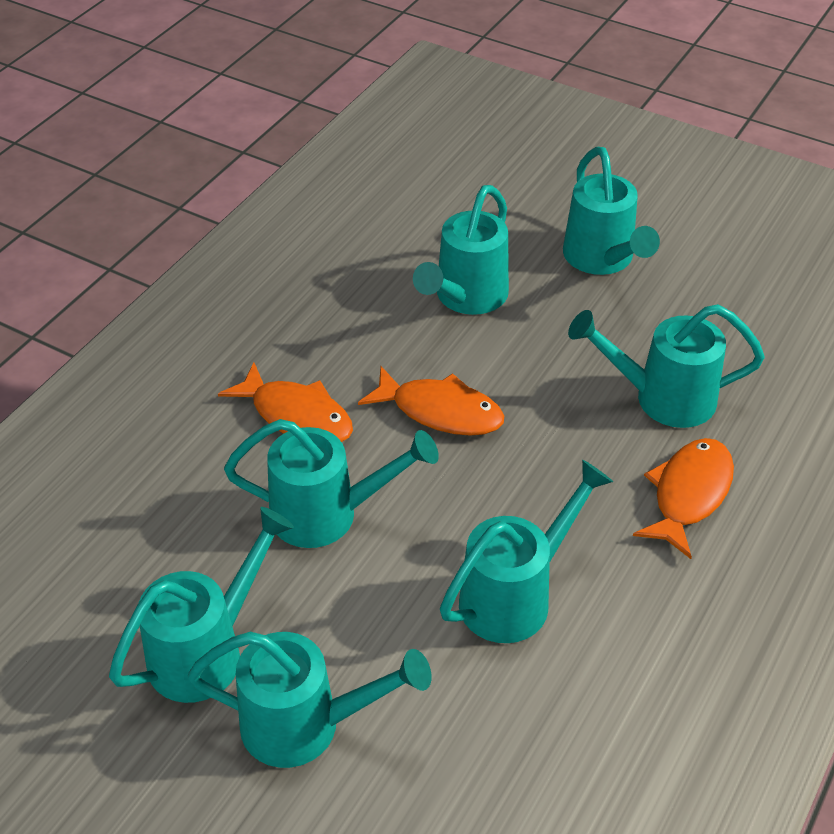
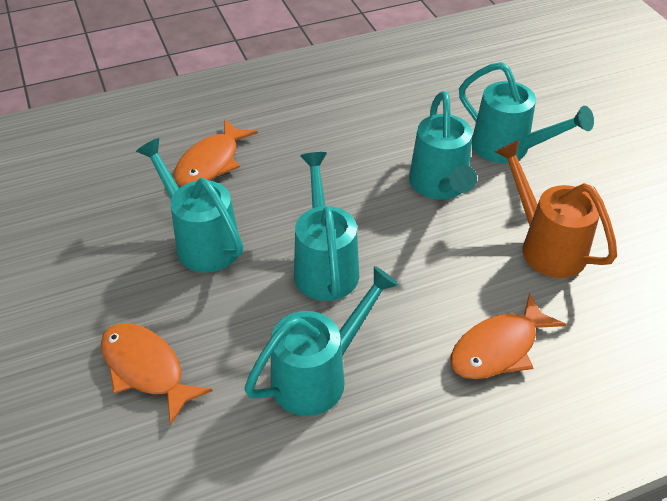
orange watering can: none = 0 -> [495,140,617,278] = 1
turquoise watering can: [109,507,294,703] [188,632,432,768] [224,419,439,548] [413,185,509,315] [440,460,613,643] [563,147,660,275] [568,304,765,428] = 7 -> [136,138,243,273] [244,266,399,416] [294,152,359,301] [409,91,477,200] [459,62,594,163] = 5

